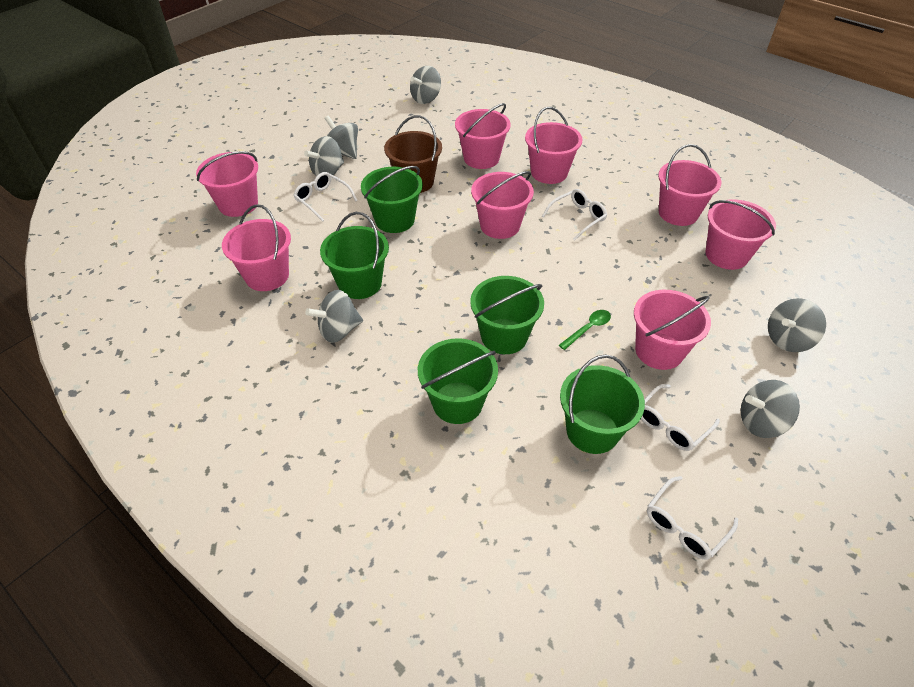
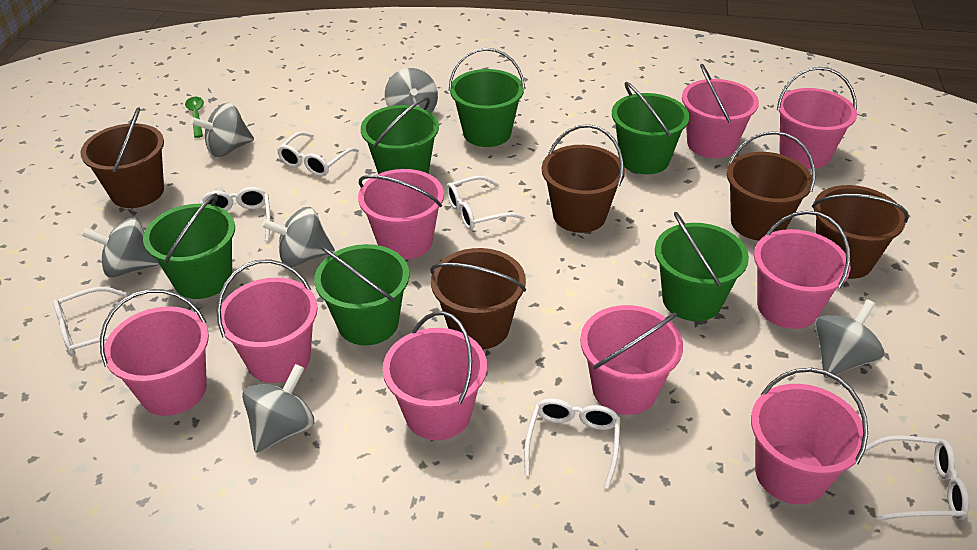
brown bucket: [384,115,442,193] = 1 -> [80,107,164,208] [430,248,526,350] [542,124,625,233] [727,131,815,241] [812,185,909,279] = 5
green bucket: [320,212,389,299] [361,166,423,233] [418,338,498,424] [470,276,544,354] [560,355,645,454] = 5 -> [143,193,235,299] [314,244,409,345] [361,97,439,174] [449,48,525,147] [612,82,689,174] [655,212,749,321] = 6
pink bucket: [196,151,258,217] [222,204,291,291] [455,103,510,169] [471,171,534,239] [525,107,582,184] [634,290,711,370] [658,144,722,226] [705,199,776,270] = 8 -> [100,289,209,416] [217,259,318,383] [358,169,444,260] [383,311,487,440] [580,305,683,415] [682,64,759,158] [751,368,868,504] [754,210,850,329] [777,67,857,169] = 9
white glasses: [293,172,358,222] [542,189,607,241] [641,384,720,451] [647,476,738,560] = 4 -> [53,287,126,356] [199,187,270,242] [277,132,359,176] [446,176,525,230] [524,398,620,489] [865,435,969,521] = 6

